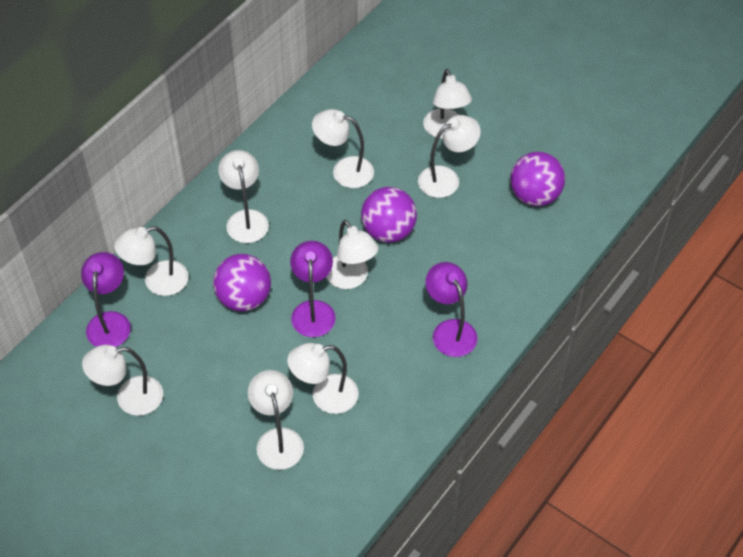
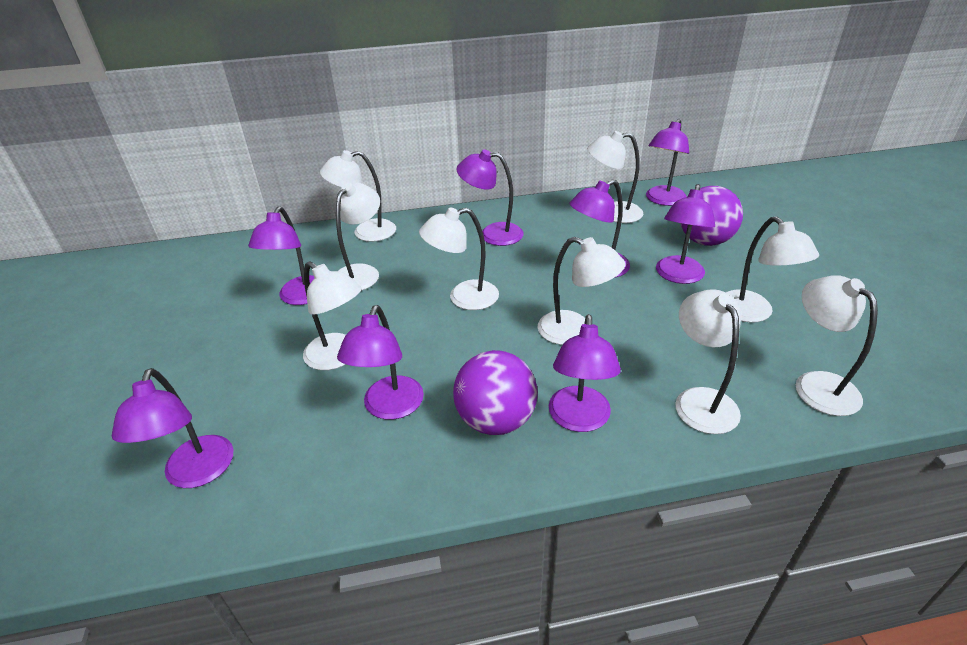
purple ball: [213,254,271,311] [361,187,417,242] [510,152,565,206] = 3 -> [453,350,538,435] [680,186,743,246] = 2
purple lamp: [81,252,131,347] [290,241,336,337] [425,262,477,357] = 3 -> [112,368,234,488] [248,206,314,305] [337,305,424,420] [456,149,523,246] [549,314,621,432] [569,179,630,278] [646,119,689,206] [656,184,715,284] = 8

